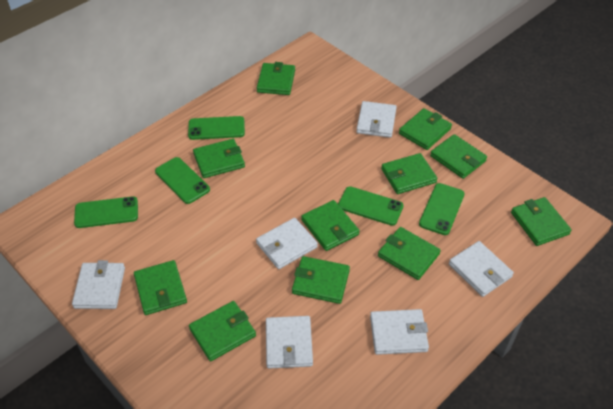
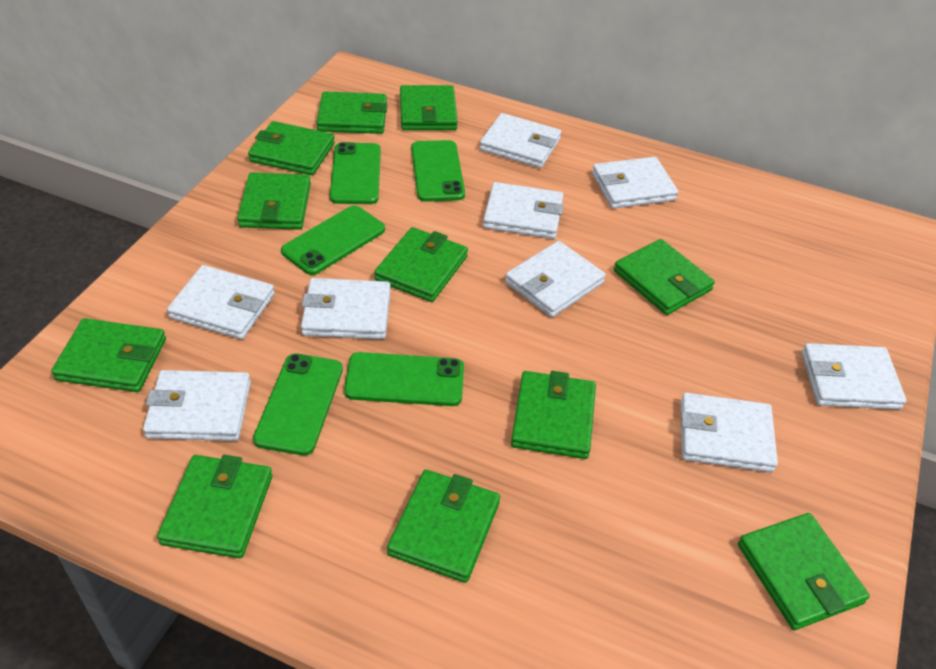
white wallet: [72,260,125,309] [256,218,318,269] [266,316,313,369] [356,101,397,138] [370,309,429,355] [449,241,514,297] = 6 -> [143,370,251,441] [167,265,275,339] [301,278,391,339] [479,113,561,168] [483,182,564,239] [505,241,606,317] [592,157,678,209] [680,393,778,472] [802,343,907,410] = 9

